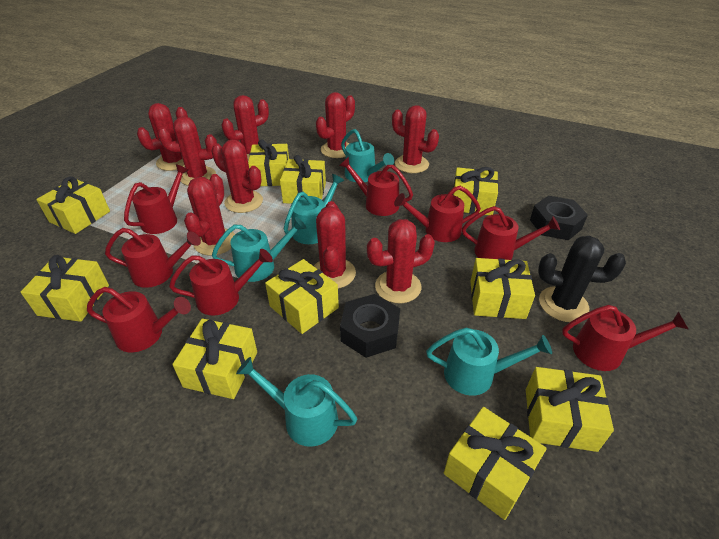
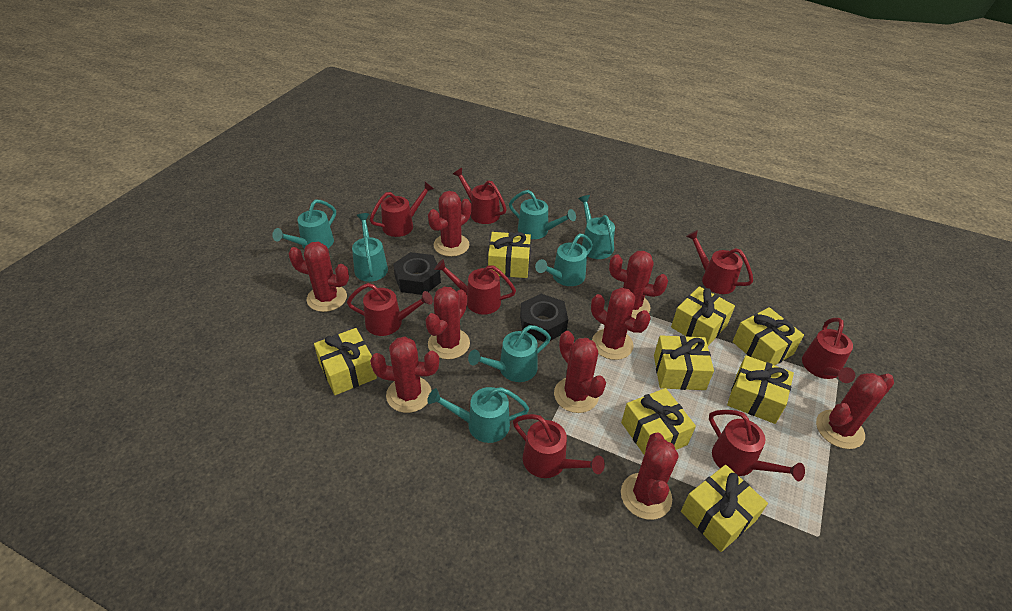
black cactus: [538,236,626,322] = 1 -> none = 0
turquoise watering can: [212,217,306,282] [236,357,357,447] [284,174,344,244] [341,129,394,182] [426,327,552,396] = 5 -> [272,200,336,249] [352,213,388,282] [427,387,529,443] [468,325,551,382] [509,190,576,239] [535,234,593,286] [578,195,615,259] = 7
yellow gift: [21,255,109,322] [36,176,110,234] [172,319,257,399] [248,139,289,186] [265,259,339,334] [280,155,326,204] [444,407,547,520] [452,167,499,215] [470,258,535,319] [526,367,614,452] = 10 -> [314,328,377,395] [488,232,531,278] [621,388,696,455] [654,335,714,390] [671,286,735,346] [681,465,768,552] [727,355,794,424] [732,307,804,365] = 8

